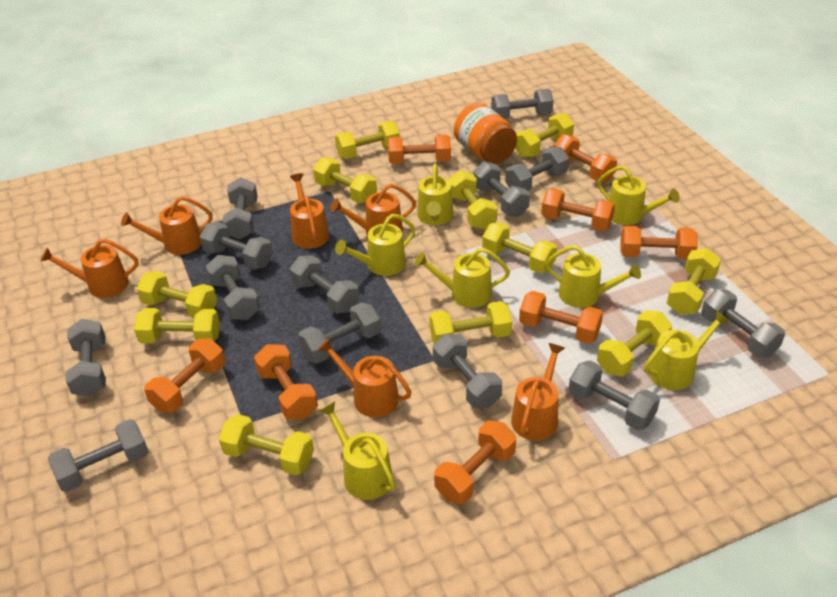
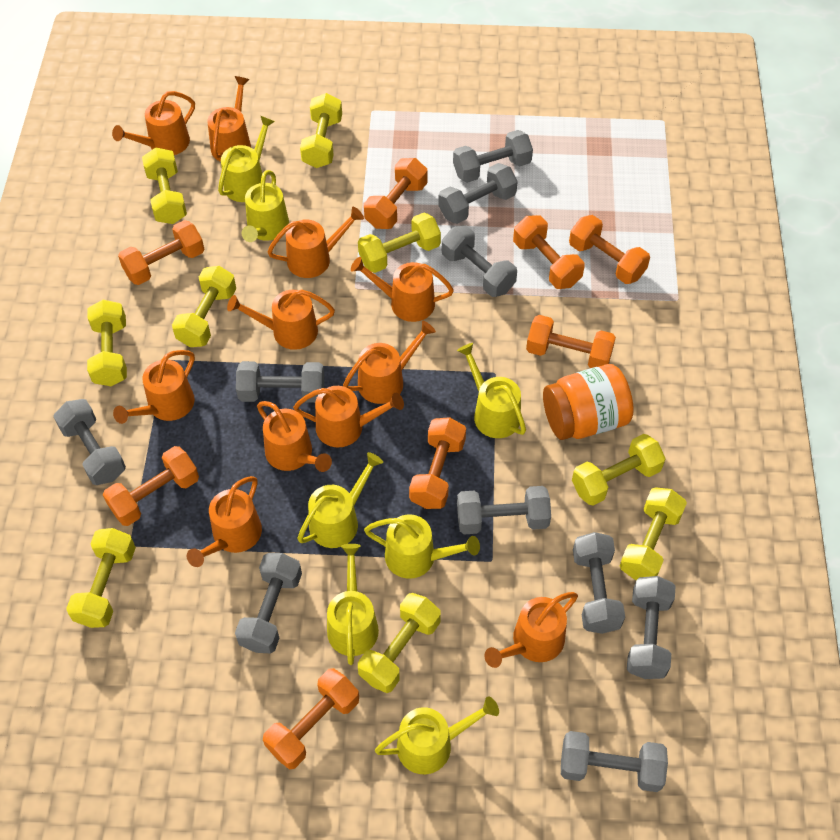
grey dumbbell: [48,419,149,492] [65,319,106,397] [200,222,273,270] [205,255,260,320] [222,177,257,239] [290,255,359,314] [298,302,381,364] [433,334,502,408] [473,162,530,217] [491,89,553,119] [505,147,569,191] [568,360,660,430] [702,289,785,357] = 13 -> [53,399,126,485] [235,553,302,653] [236,361,324,403] [438,163,518,224] [442,225,517,297] [453,130,533,183] [457,486,551,534] [561,731,668,792] [573,532,625,634] [627,576,676,679] = 10
orange watering can: [41,238,139,298] [121,196,213,255] [290,173,329,249] [318,338,412,417] [330,184,416,235] [511,343,565,441] = 6 -> [112,91,195,155] [113,350,195,424] [187,476,262,567] [208,76,251,162] [227,289,335,350] [257,401,332,472] [267,207,364,278] [293,386,404,447] [343,321,436,404] [351,257,454,322] [485,592,578,668] = 11
yellow dumbbell: [134,308,220,344] [137,271,217,318] [219,414,314,476] [313,158,377,203] [335,121,400,159] [429,301,512,343] [448,170,498,229] [482,222,557,273] [515,113,574,158] [597,310,672,377] [667,248,721,315] = 11 -> [66,528,136,628] [87,300,127,386] [142,148,187,224] [172,266,236,347] [300,93,342,168] [358,213,441,273] [358,593,441,693] [572,434,666,506] [620,487,687,580] = 9

